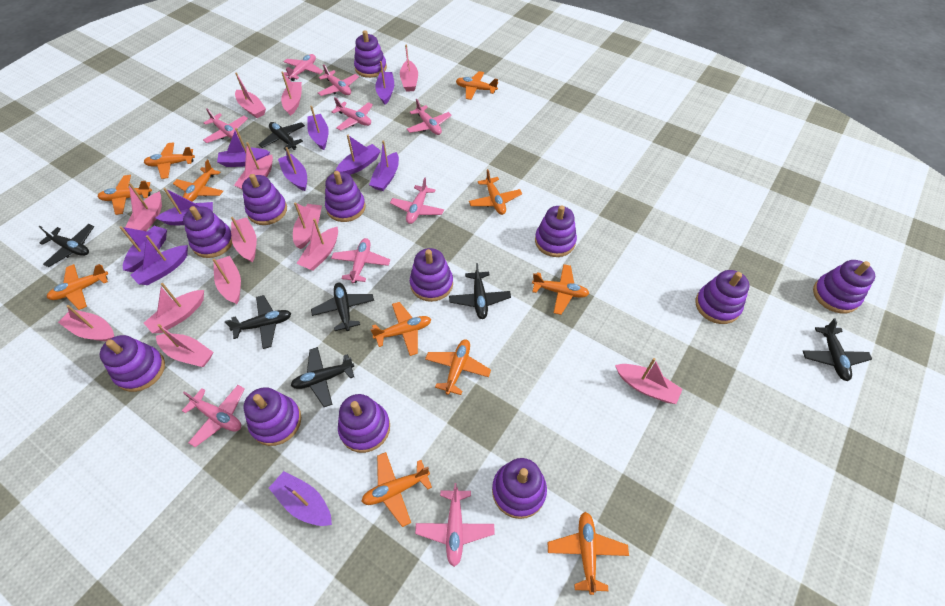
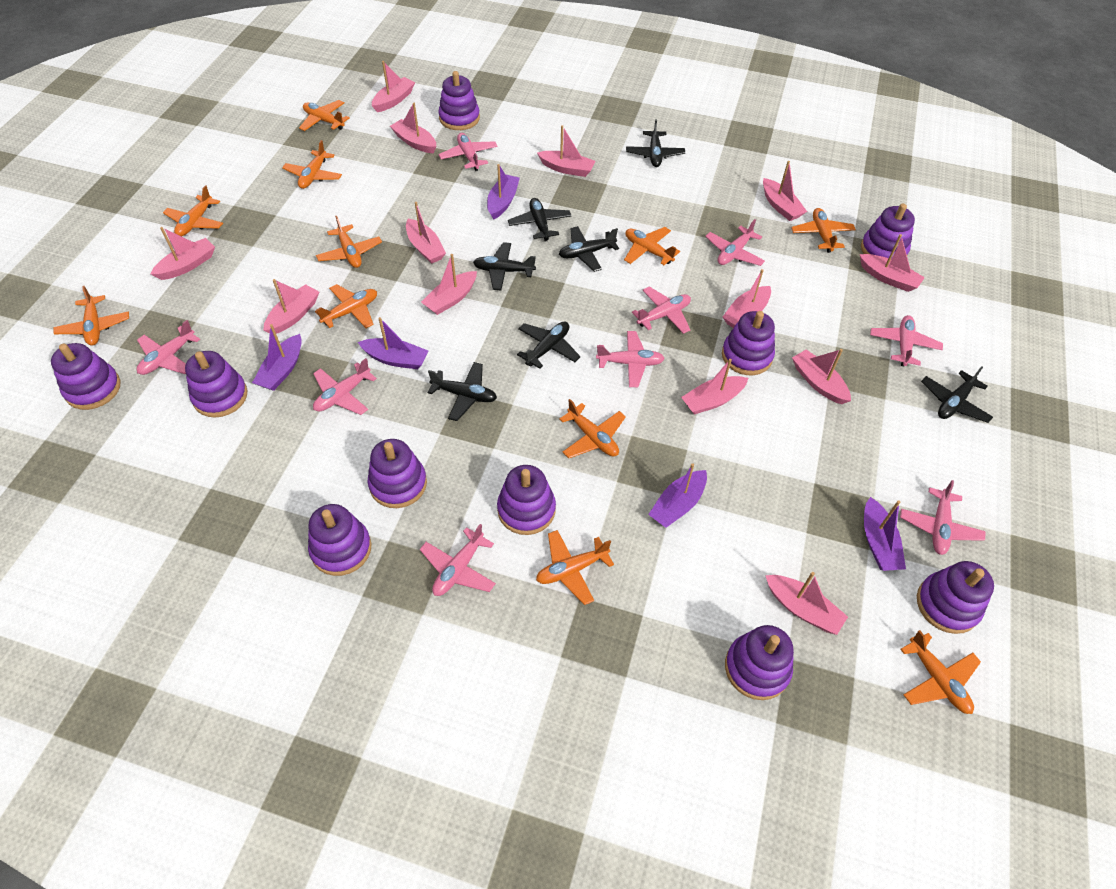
purple boat: [119,226,167,272] [130,235,188,285] [156,188,213,225] [217,128,270,167] [269,471,332,526] [278,147,307,191] [307,106,329,150] [336,135,381,175] [369,140,399,191] [375,61,394,105] = 10 -> [252,324,302,391] [358,317,428,369] [487,164,520,220] [648,463,707,528] [864,497,906,571] = 5
purple stacking toy: [100,335,165,392] [183,206,233,258] [242,174,287,225] [244,387,301,446] [325,171,366,222] [338,394,390,453] [354,30,387,78] [410,248,453,302] [492,458,547,519] [535,205,577,257] [695,270,750,324] [813,260,875,314] = 12 -> [51,343,120,410] [185,351,247,417] [308,504,372,576] [368,439,427,508] [438,71,480,130] [497,465,556,535] [722,311,775,375] [725,625,794,700] [861,204,915,259] [917,561,994,634] = 10

